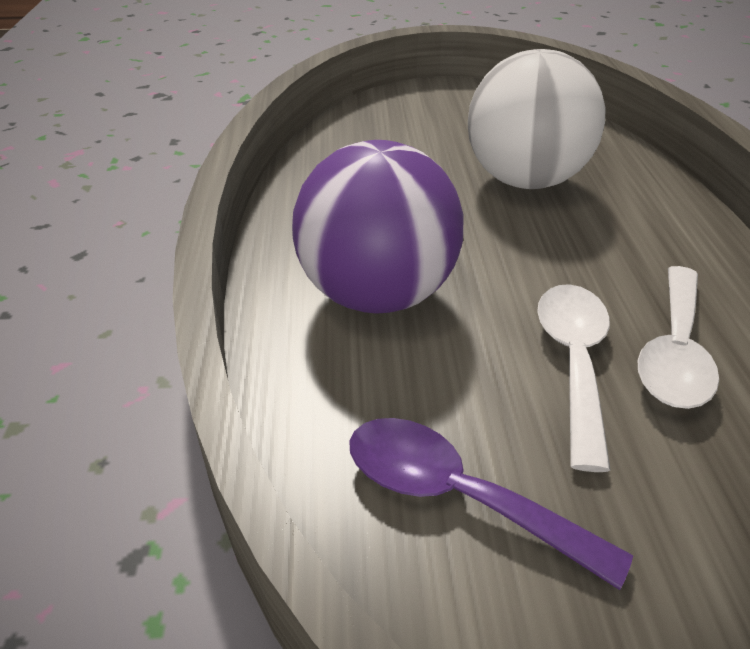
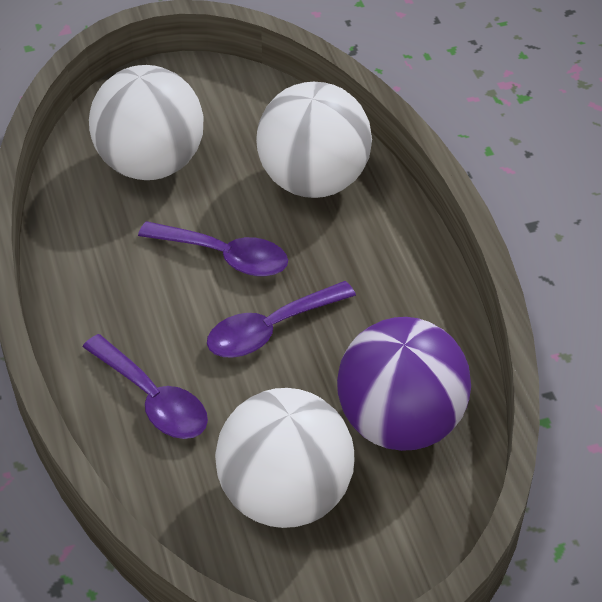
purple spoon: [349,418,633,590] = 1 -> [83,334,208,439] [138,221,288,277] [207,281,356,358] = 3
white ball: [468,49,605,189] = 1 -> [89,65,204,180] [215,388,354,528] [256,82,372,198] = 3
white spoon: [537,284,611,472] [638,266,719,409] = 2 -> none = 0

